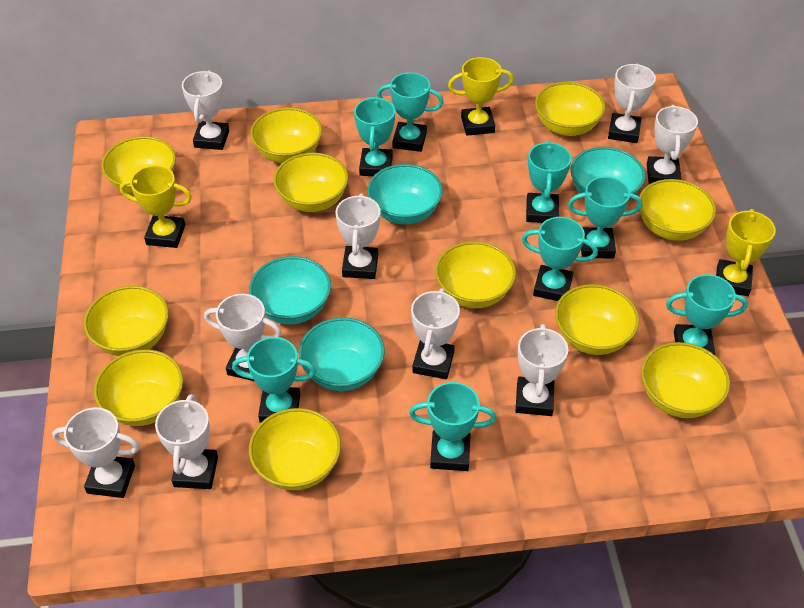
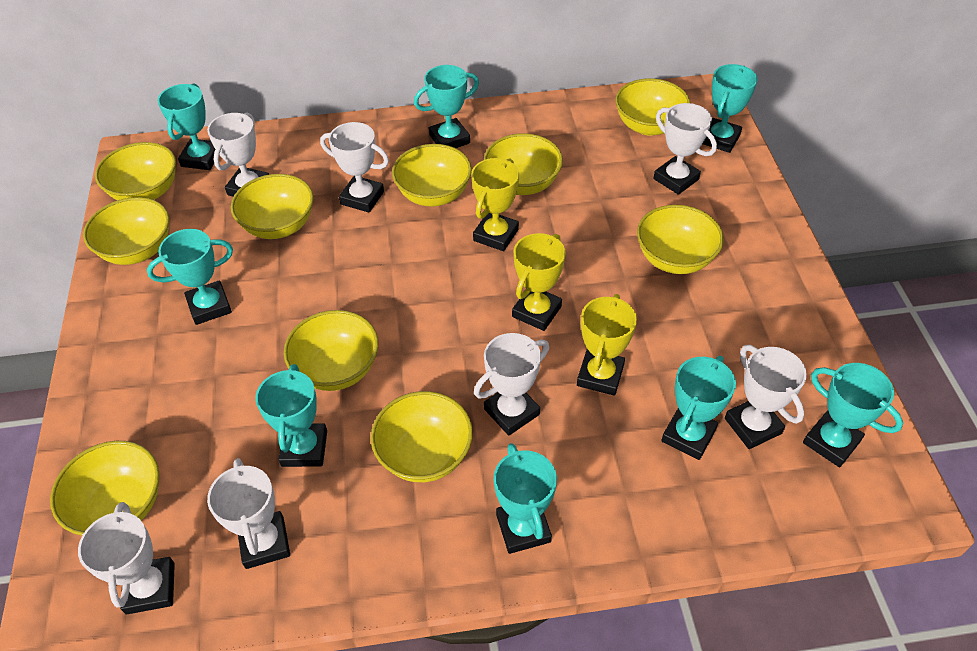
turquoise bowl: [249,256,331,324] [299,317,385,391] [367,164,443,224] [570,147,645,200] = 4 -> none = 0
white trophy: [52,408,140,498] [155,394,218,489] [182,70,229,150] [204,294,282,381] [336,194,380,279] [411,288,460,379] [516,324,568,416] [608,64,656,143] [647,105,698,184] = 9 -> [78,502,175,614] [207,112,269,197] [207,458,290,569] [320,122,389,213] [474,333,549,436] [654,103,717,195] [725,345,807,449] = 7
yellow bowl: [84,286,169,356] [94,350,183,426] [102,136,176,194] [249,408,341,490] [250,108,322,163] [274,153,348,212] [435,241,516,308] [535,82,605,136] [555,284,639,355] [639,179,716,241] [641,342,730,418] = 11 -> [50,441,160,536] [83,197,169,265] [95,142,176,200] [231,174,314,239] [284,310,378,391] [371,391,473,482] [392,144,472,207] [484,133,563,195] [615,78,690,136] [637,205,724,274] = 10

